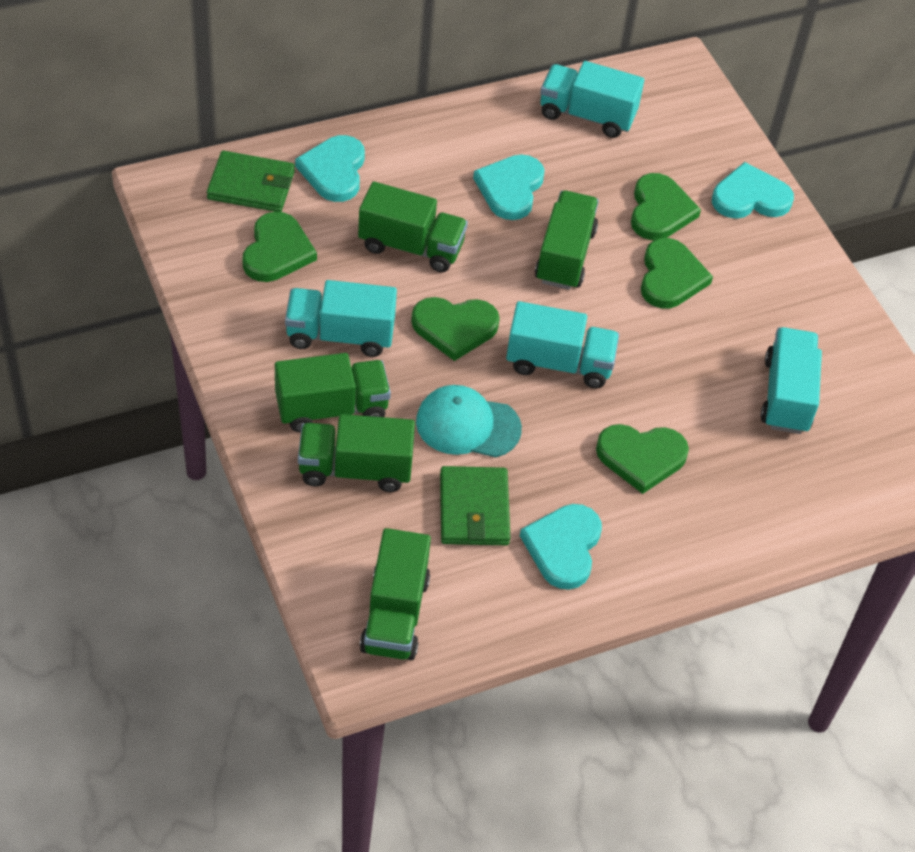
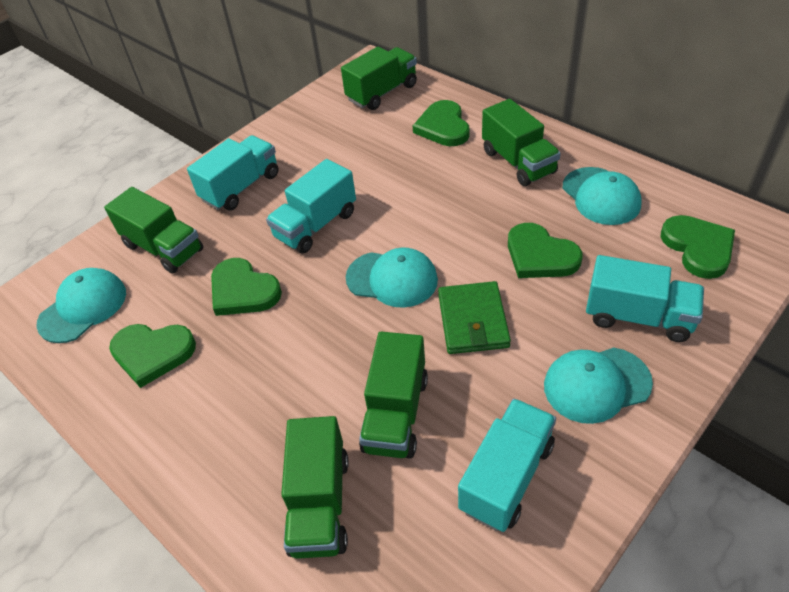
green wallet: [207,151,295,212] [440,466,511,545] = 2 -> [438,281,511,354] = 1
turquoise cap: [416,385,522,457] = 1 -> [36,268,126,343] [346,248,438,308] [544,347,653,424] [563,167,642,225] = 4
turquoise heart: [295,135,365,202] [473,154,545,220] [520,504,602,590] [712,162,794,219] = 4 -> none = 0

